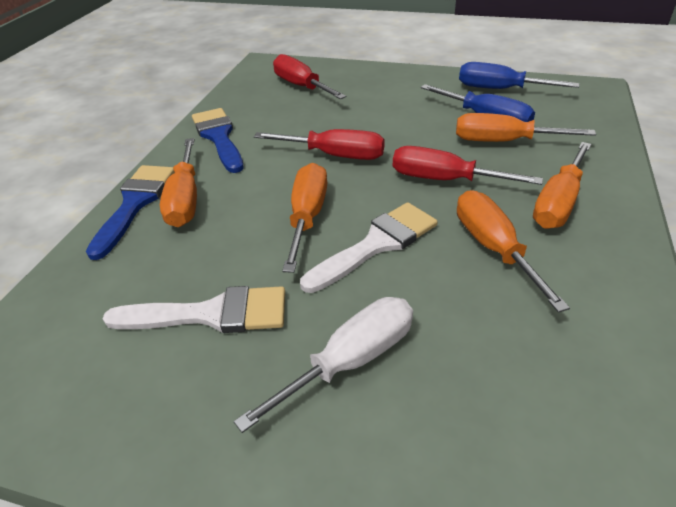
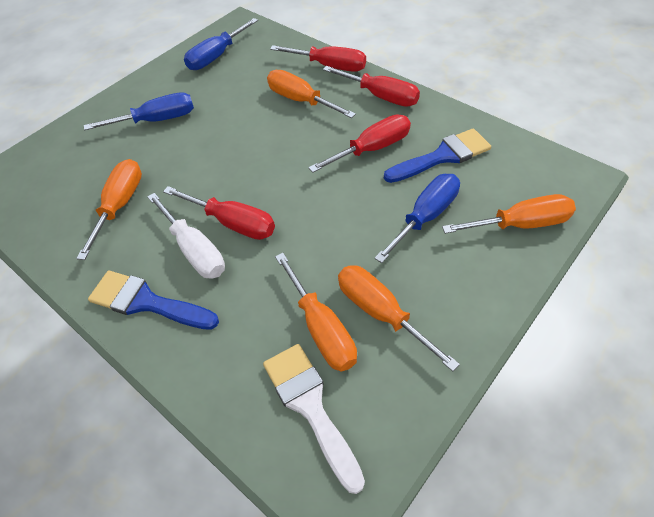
blue screwdriver: [421,84,535,122] [459,62,579,89] = 2 -> [84,92,194,130] [184,18,258,70] [375,174,460,263] = 3
red screwdriver: [254,129,385,160] [273,54,346,99] [393,146,543,185] = 3 -> [163,186,275,240] [270,45,366,72] [309,115,411,173] [323,66,420,107] = 4
white brush: [103,286,285,333] [300,202,438,293] = 2 -> [263,344,365,494] = 1

